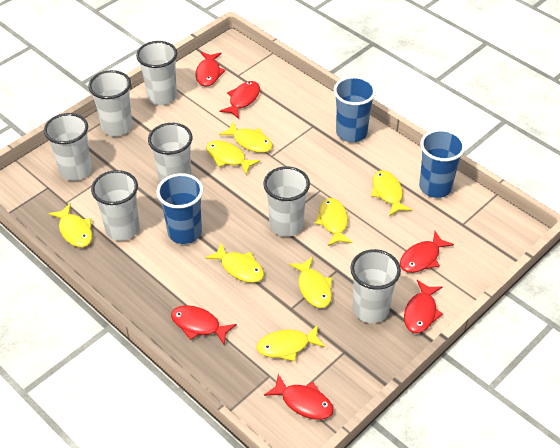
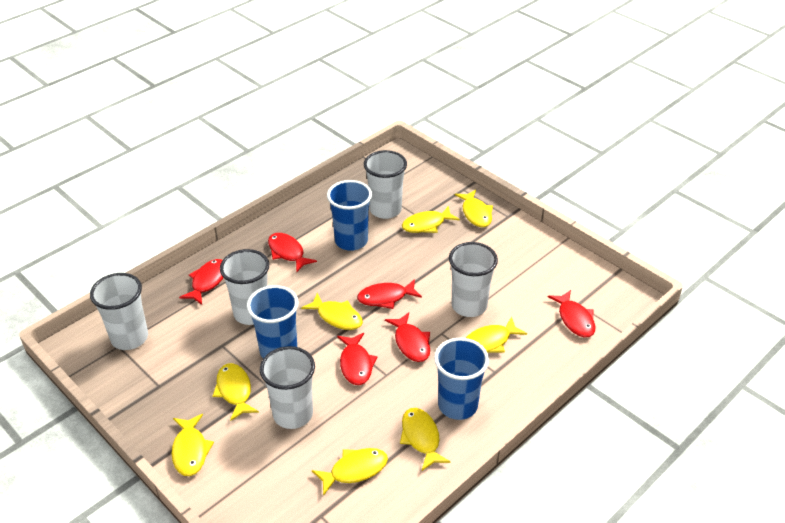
white cup: [44,113,92,181] [88,70,133,136] [91,170,140,241] [136,41,177,105] [148,123,192,183] [263,166,310,237] [350,249,401,323] = 7 -> [90,273,148,350] [220,249,269,325] [260,346,315,429] [364,150,407,219] [449,242,498,317] = 5

